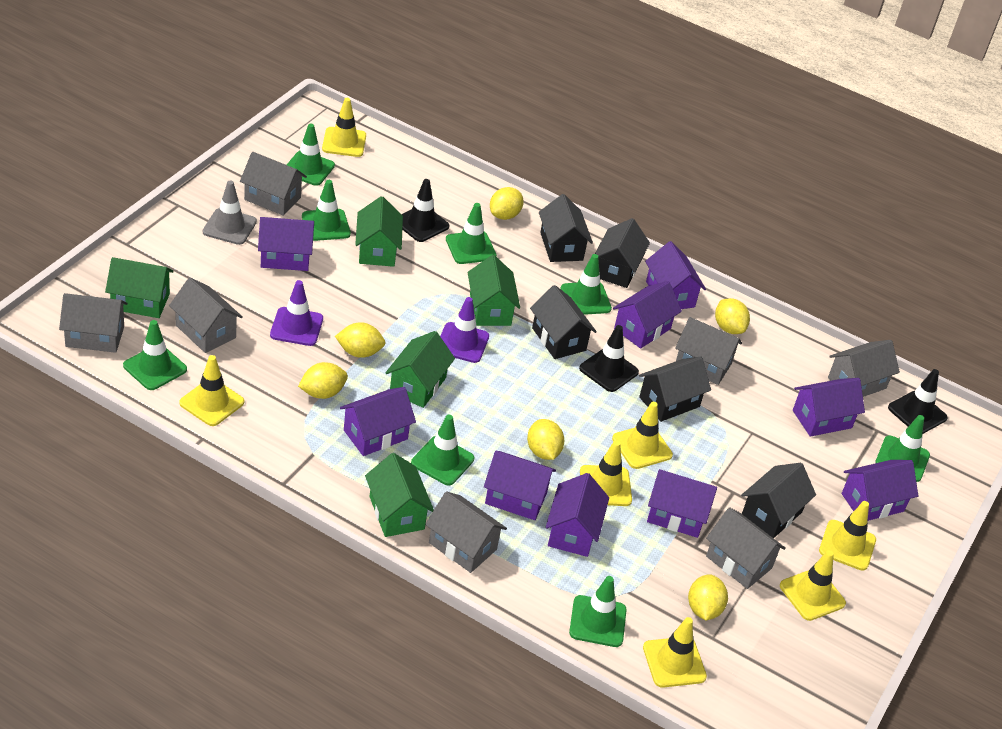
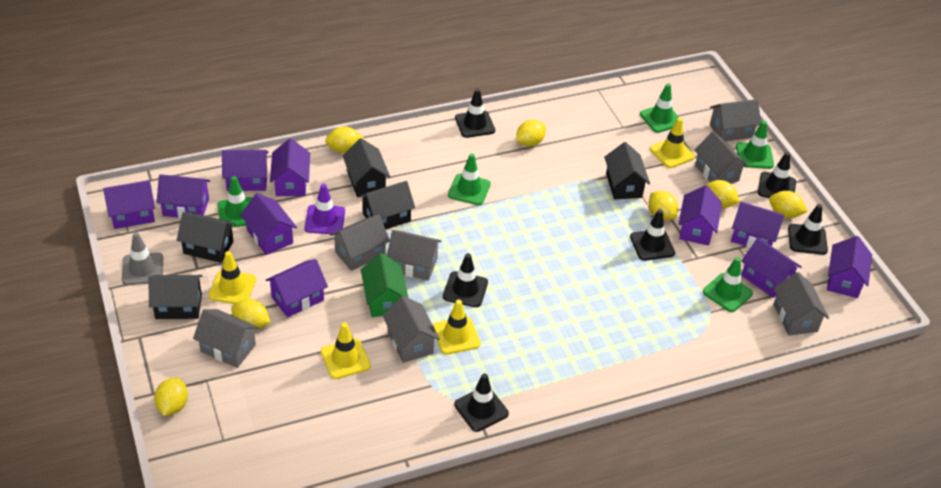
black traffic cone: [401,179,450,242] [579,325,639,392] [888,369,948,434] = 3 -> [443,253,488,307] [454,373,509,432] [455,89,495,138] [630,209,675,261] [758,152,796,198] [788,204,828,255] = 6
green house: [105,257,174,318] [355,196,403,267] [365,453,434,537] [386,331,455,408] [467,255,520,326] = 5 -> [361,253,408,317] = 1
green traffic cone: [123,320,187,390] [287,123,335,186] [302,180,351,241] [411,415,474,485] [446,203,497,264] [561,254,612,315] [569,576,627,647] [875,415,930,482] = 8 -> [218,176,253,227] [448,154,491,205] [640,83,679,133] [703,257,753,312] [736,121,774,169] = 5
purple house: [258,217,314,271] [340,387,416,456] [484,451,556,520] [546,473,609,557] [613,281,682,349] [645,241,706,309] [647,469,717,538] [793,378,865,437] [842,460,918,521] = 9 -> [103,180,155,229] [156,174,210,218] [222,150,269,191] [240,193,297,255] [266,259,328,318] [270,138,310,196] [678,185,722,246] [731,202,784,248] [741,238,801,298] [827,236,872,298] = 10
purple traffic cone: [270,280,323,346] [440,297,489,363] = 2 -> [304,183,345,234] = 1
yellow lemon: [298,362,348,399] [335,322,386,358] [490,187,524,220] [527,419,564,460] [688,574,728,620] [715,298,750,334] = 6 -> [154,377,188,416] [231,299,270,330] [325,126,364,153] [516,120,546,146] [649,191,678,220] [706,180,740,208] [769,191,808,218] = 7
yellow traffic cone: [179,355,244,426] [322,98,366,157] [580,440,632,506] [612,402,673,469] [643,617,707,688] [780,550,846,621] [819,501,876,571] = 7 -> [208,251,256,304] [321,323,371,379] [433,300,481,354] [650,117,695,168] = 4

